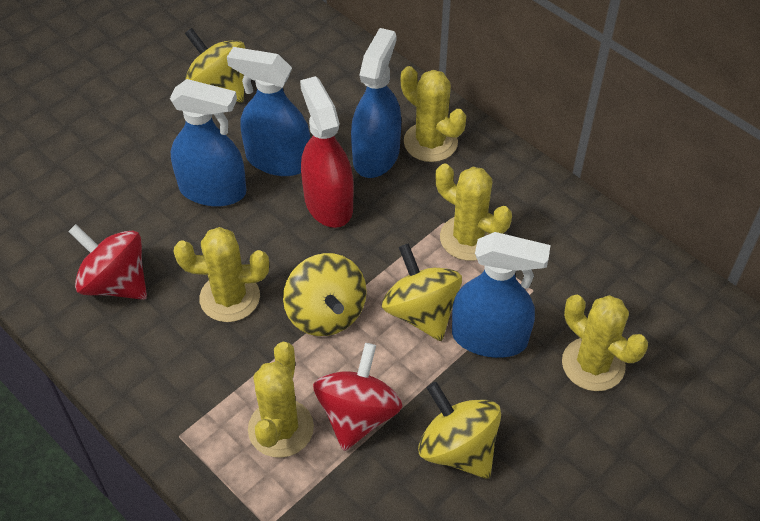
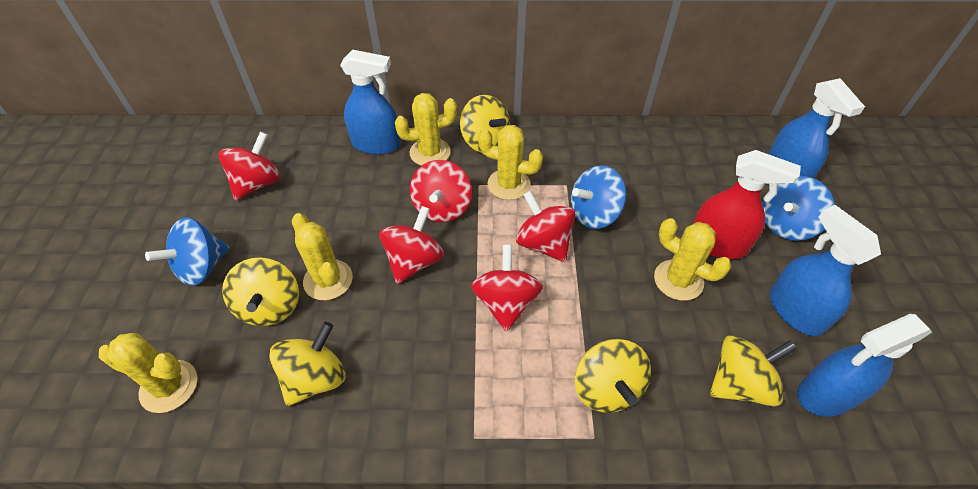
blue spinning top: none = 0 -> [145,217,229,286] [571,165,626,229] [762,176,834,241] = 3
red spinning top: [68,224,147,300] [313,343,402,451] = 2 -> [218,132,280,200] [379,206,444,284] [410,160,472,222] [471,245,543,332] [516,191,576,262] = 5
yellow spinning top: [185,28,245,103] [283,253,367,336] [382,243,462,341] [418,382,501,479] = 4 -> [222,258,299,326] [269,322,346,406] [460,95,510,153] [575,339,651,413] [710,335,798,406] = 5

